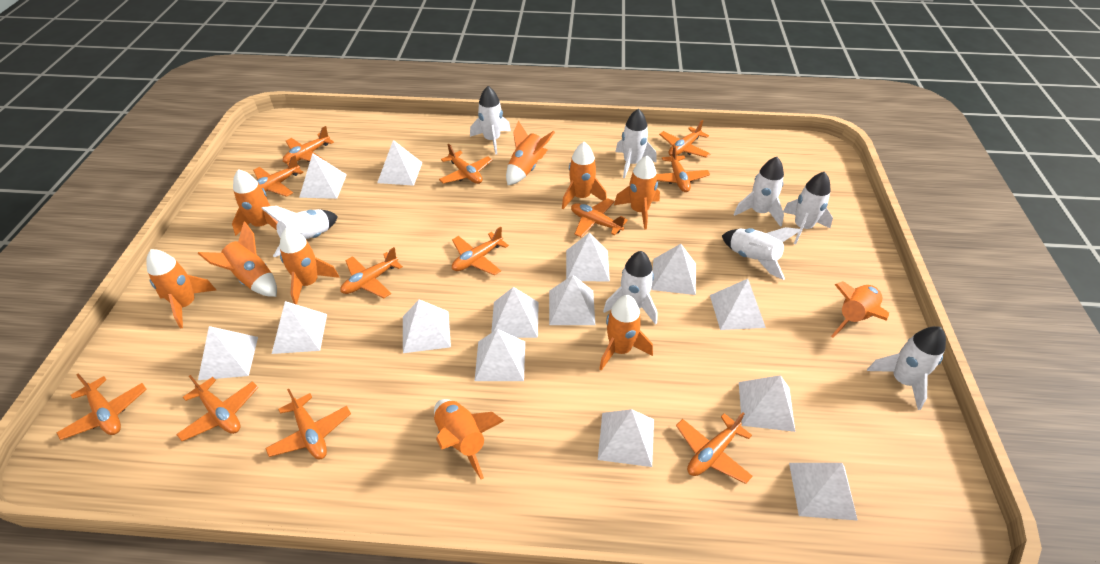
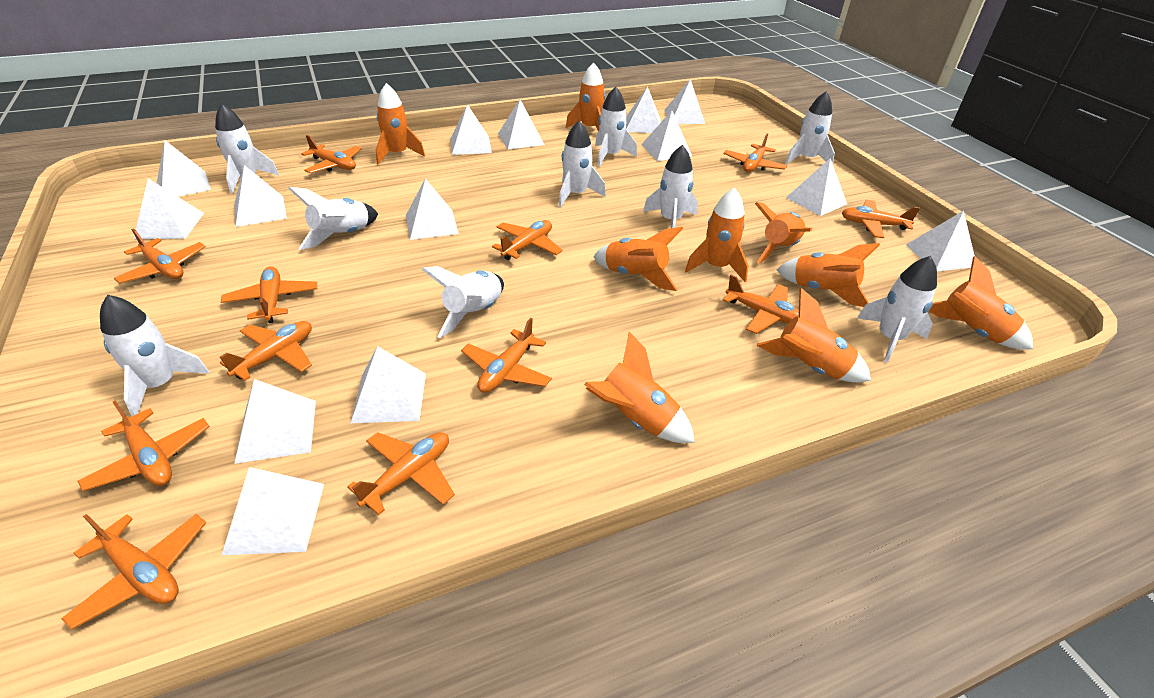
orange rocket: [146,249,216,329] [198,222,277,297] [232,169,278,236] [280,227,339,305] [434,399,504,480] [506,121,555,185] [562,142,607,209] [599,295,653,371] [614,156,660,230] [831,281,889,338] = 10 -> [376,83,425,165] [566,62,605,131] [584,332,695,443] [593,227,683,291] [685,187,749,282] [755,202,812,264] [756,288,871,383] [777,243,880,307] [929,256,1033,349] = 9
white rocket: [261,206,338,257] [470,86,511,155] [603,251,658,325] [615,108,657,178] [722,227,801,280] [733,157,784,227] [783,172,833,244] [867,326,946,410] = 8 -> [100,295,209,416] [215,104,279,193] [288,187,378,250] [421,266,504,338] [559,121,606,207] [595,87,637,167] [643,145,698,228] [785,91,835,164] [857,256,937,363] = 9

